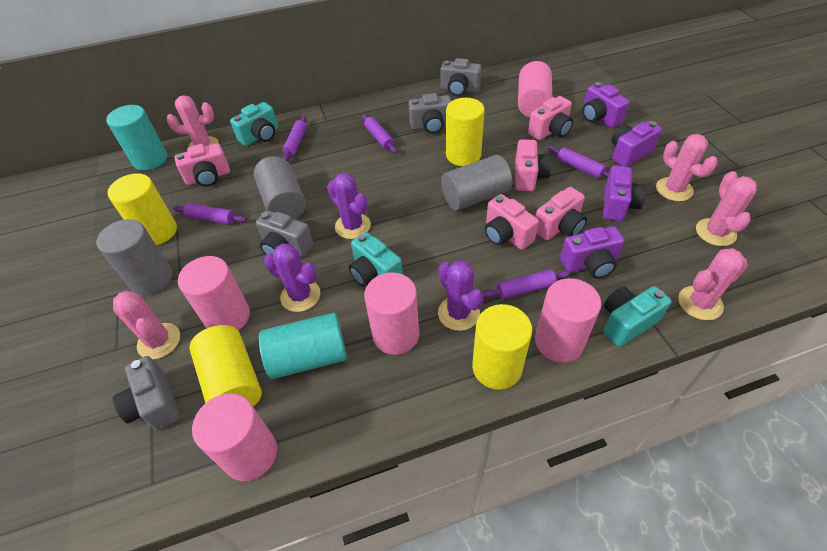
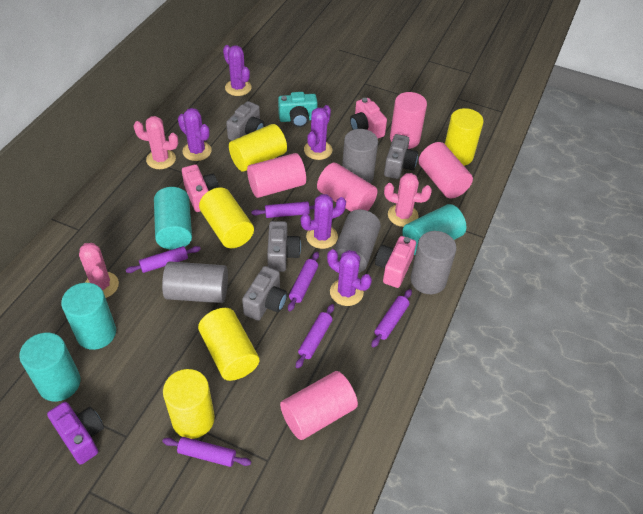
grey cylinder: [97,219,173,295] [254,156,306,219] [441,155,512,211] = 3 -> [162,261,228,303] [334,209,381,273] [342,129,378,184] [411,231,457,294] = 4
pink cactus: [113,291,180,359] [166,95,219,147] [656,134,718,201] [678,248,748,320] [696,171,757,246] = 5 -> [79,243,119,298] [134,116,178,169] [384,173,432,227] = 3
pink camera: [175,143,230,187] [485,194,539,250] [515,139,552,191] [528,96,573,140] [535,187,587,240] = 5 -> [182,164,219,212] [350,98,387,139] [375,236,416,288] = 3
purple cactus: [264,243,320,312] [327,173,371,239] [438,260,484,331] = 3 -> [178,108,212,161] [223,45,252,96] [301,194,346,249] [304,105,332,160] [327,249,372,306] = 5
purple camera: [560,226,625,279] [582,82,629,128] [603,165,647,221] [611,121,662,167] = 4 -> [47,402,104,465] = 1
purple rolling pin: [173,203,247,225] [283,116,307,161] [362,114,397,153] [483,269,571,299] [547,146,609,179] = 5 -> [126,246,200,273] [162,437,251,467] [251,202,315,218] [288,252,319,311] [296,304,334,369] [371,289,412,348] = 6
turquoise camera: [230,102,278,146] [349,232,403,286] [603,286,671,347] = 3 -> [278,92,318,127] = 1
turquoise cylinder: [106,105,167,171] [259,313,347,379] = 2 -> [19,333,81,401] [61,283,116,350] [154,187,192,250] [402,204,467,255] = 4
yellow cylinder: [108,173,177,245] [189,325,262,407] [446,98,485,166] [472,304,532,390] = 4 -> [163,369,215,439] [198,308,259,381] [199,187,254,248] [229,124,287,172] [445,108,484,166] = 5

